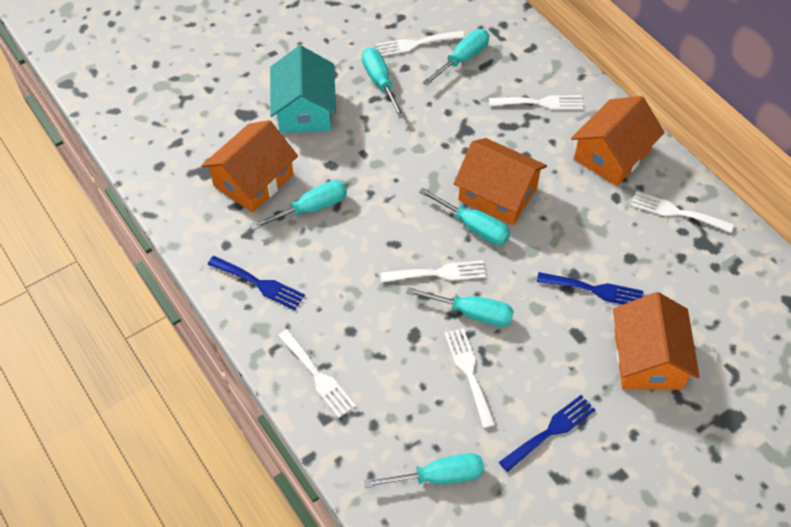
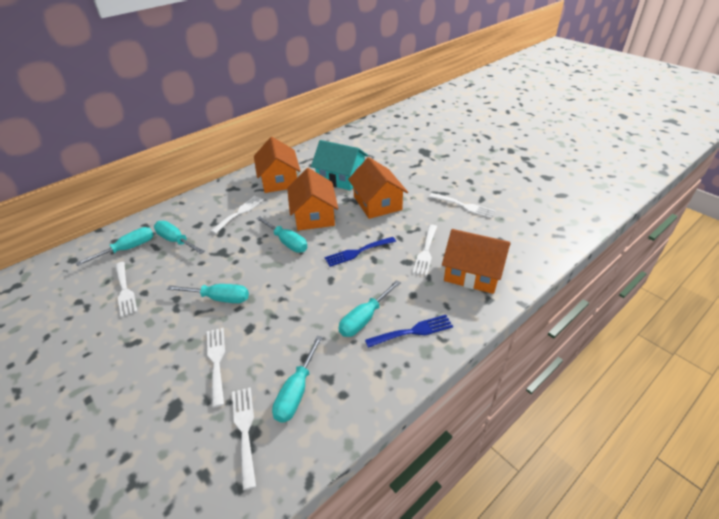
blue fork: [208,256,305,310] [499,395,595,472] [537,272,643,304] = 3 -> [324,237,396,267] [365,315,453,348] = 2

